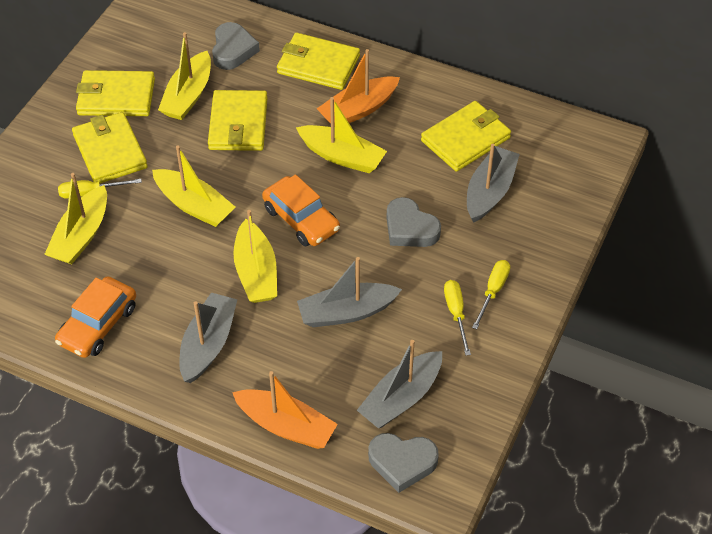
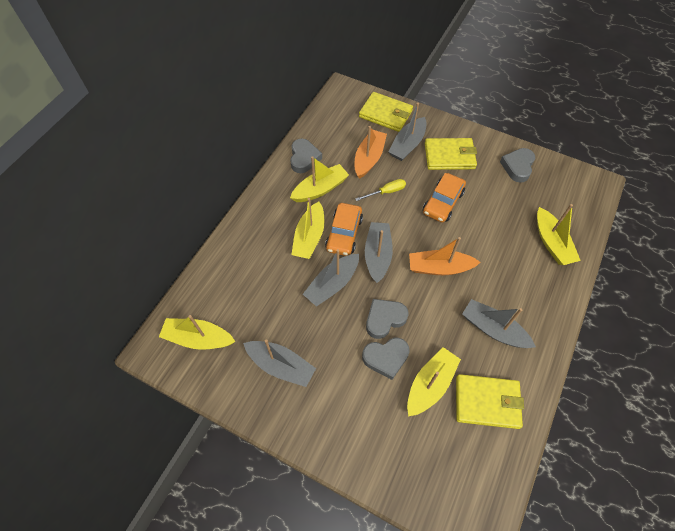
grey boat: [179,293,238,383] [297,257,402,327] [357,340,442,428] [467,144,520,223] = 4 -> [243,339,316,387] [303,249,359,307] [365,222,393,283] [389,103,427,161] [462,299,536,348] = 5
grey heart: [212,22,260,70] [368,433,439,493] [386,197,441,247] = 3 -> [290,139,322,173] [362,338,410,380] [366,299,409,339] [500,148,535,183] = 4
yellow screwdriver: [58,179,142,199] [444,280,471,356] [472,260,510,329] = 3 -> [355,179,406,201] = 1
yellow wallet: [72,112,148,183] [76,70,155,116] [208,90,267,151] [277,33,360,90] [421,101,511,172] = 5 -> [359,92,413,132] [425,138,477,170] [456,374,524,429] = 3

